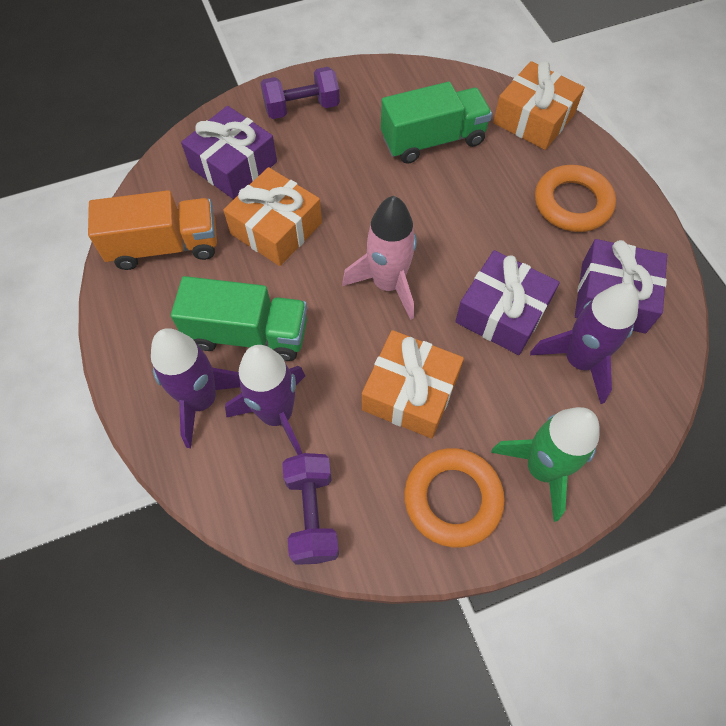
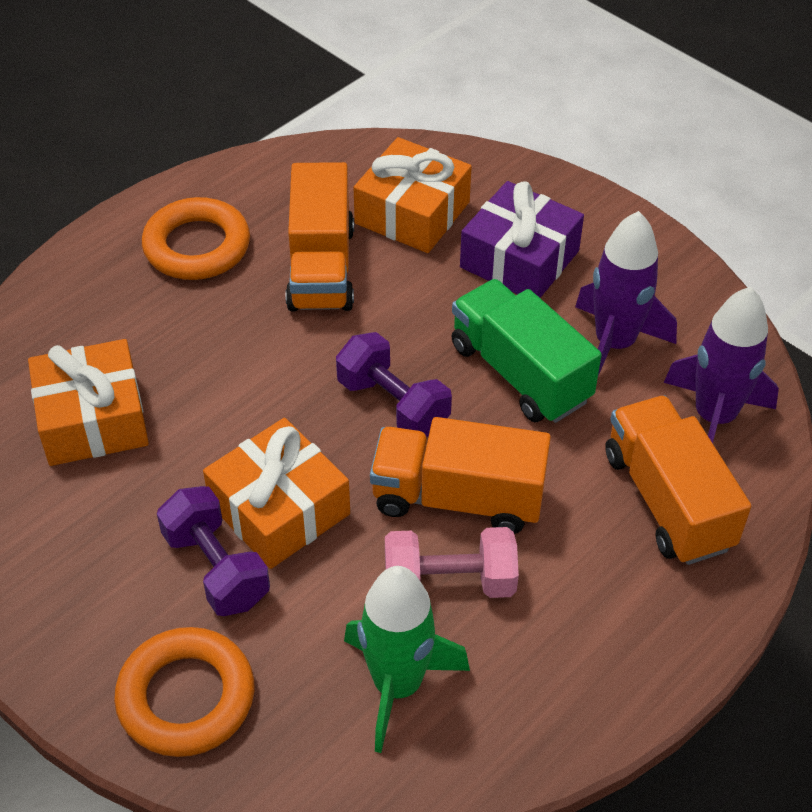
green truck: [171,276,307,361] [381,82,492,164] = 2 -> [452,279,602,423] = 1
orange truck: [88,190,217,270] = 1 -> [285,162,354,312] [370,417,551,534] [605,395,751,565] = 3
pink dumbbell: none = 0 -> [385,527,519,598] = 1
pink rocket: [342,196,417,320] = 1 -> none = 0
purple gift: [181,106,277,199] [455,250,560,355] [575,239,667,334] = 3 -> [460,181,584,298] = 1
purple rocket: [151,328,240,448] [225,345,305,455] [530,283,639,404] = 3 -> [575,211,677,376] [664,287,779,443] = 2

